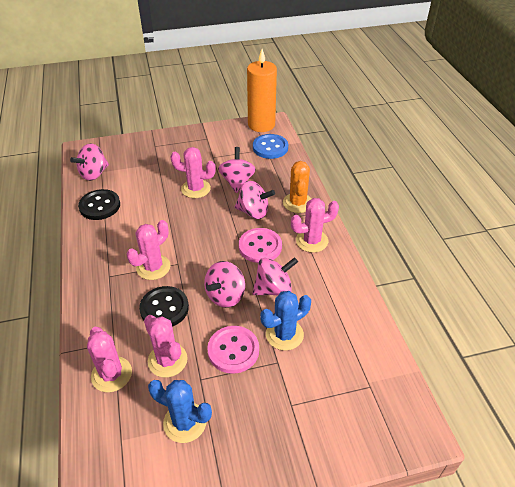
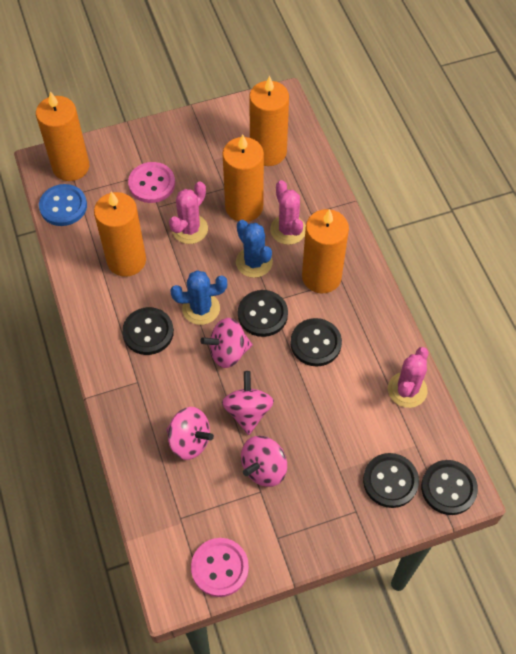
black button: [78,189,120,220] [139,286,189,327] = 2 -> [122,307,174,355] [238,290,288,337] [291,318,342,366] [363,453,419,508] [421,460,478,515] = 5
orange cactus: [283,161,311,213] = 1 -> none = 0
orange candle: [247,49,277,132] = 1 -> [36,92,89,181] [94,192,146,277] [222,134,264,222] [249,76,289,166] [302,209,349,293] = 5
pink cactus: [87,327,132,392] [127,220,171,280] [144,315,188,377] [171,147,216,198] [291,198,339,253] = 5 -> [169,182,208,244] [270,180,306,245] [388,347,429,408] = 3
pink spinning top: [70,143,109,181] [204,261,245,308] [218,147,256,193] [235,181,275,219] [253,257,298,296] = 5 -> [166,407,214,460] [200,318,252,368] [222,371,274,435] [241,436,287,487] = 4

